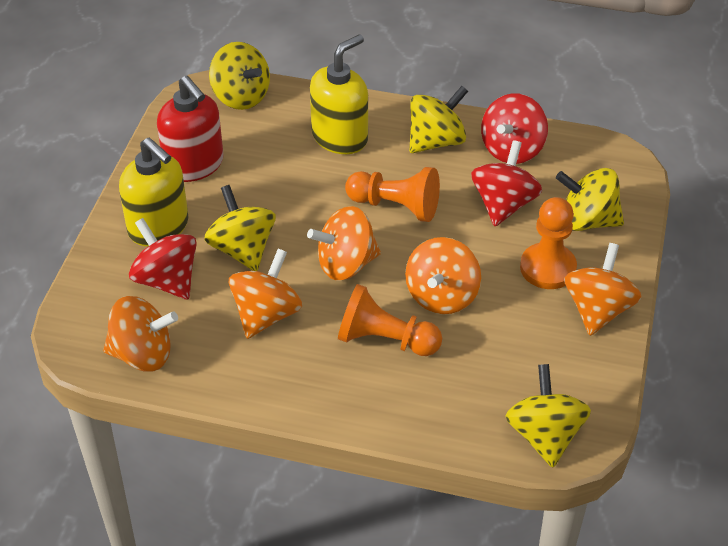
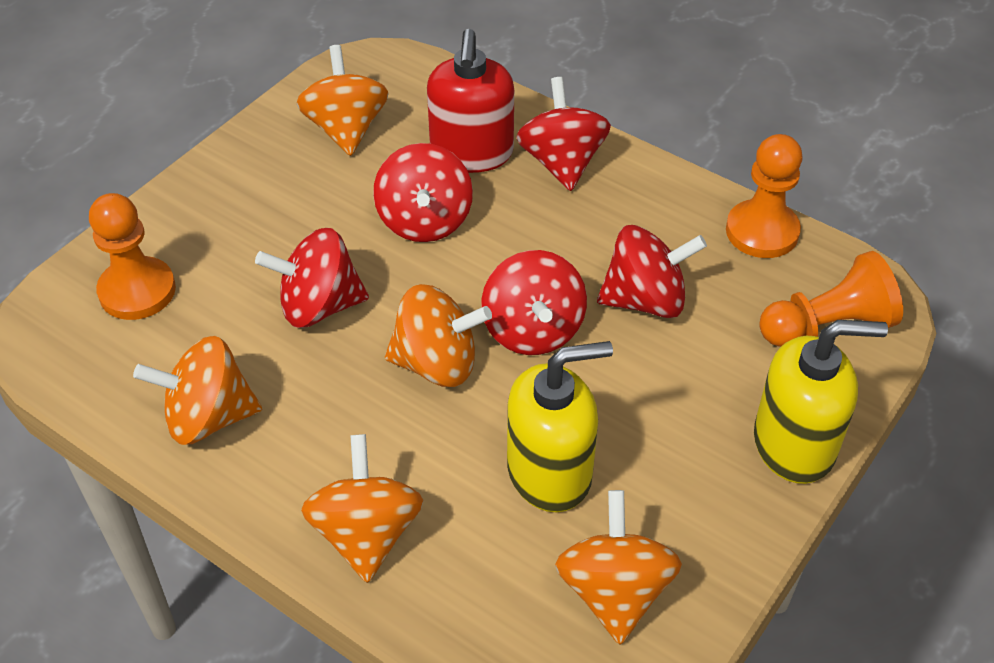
red spinning top: [129,218,197,300] [471,140,542,226] [481,94,548,164] = 3 -> [255,228,369,328] [373,143,473,242] [482,250,587,355] [517,77,611,191] [597,225,707,318] = 5
yellow spinning top: [204,185,276,271] [209,42,270,110] [409,86,468,153] [505,364,591,468] [556,168,624,231] = 5 -> none = 0

